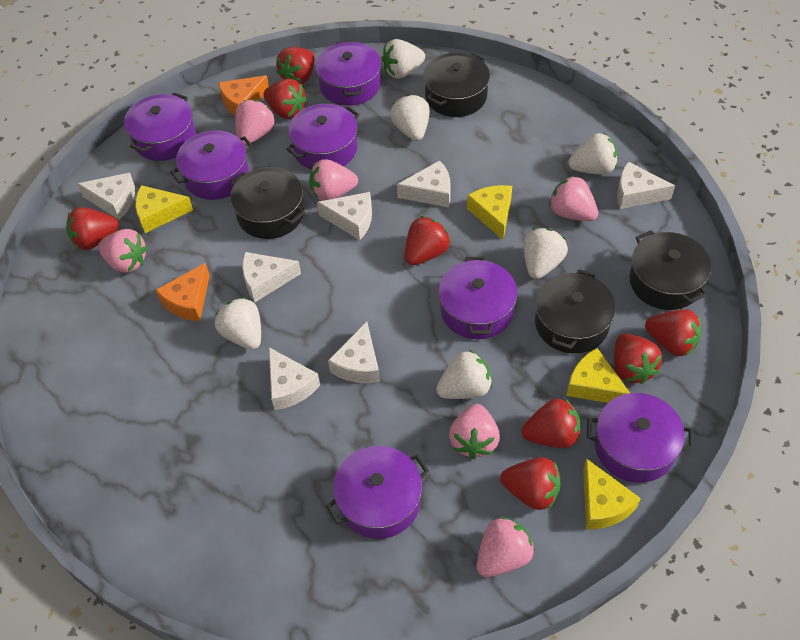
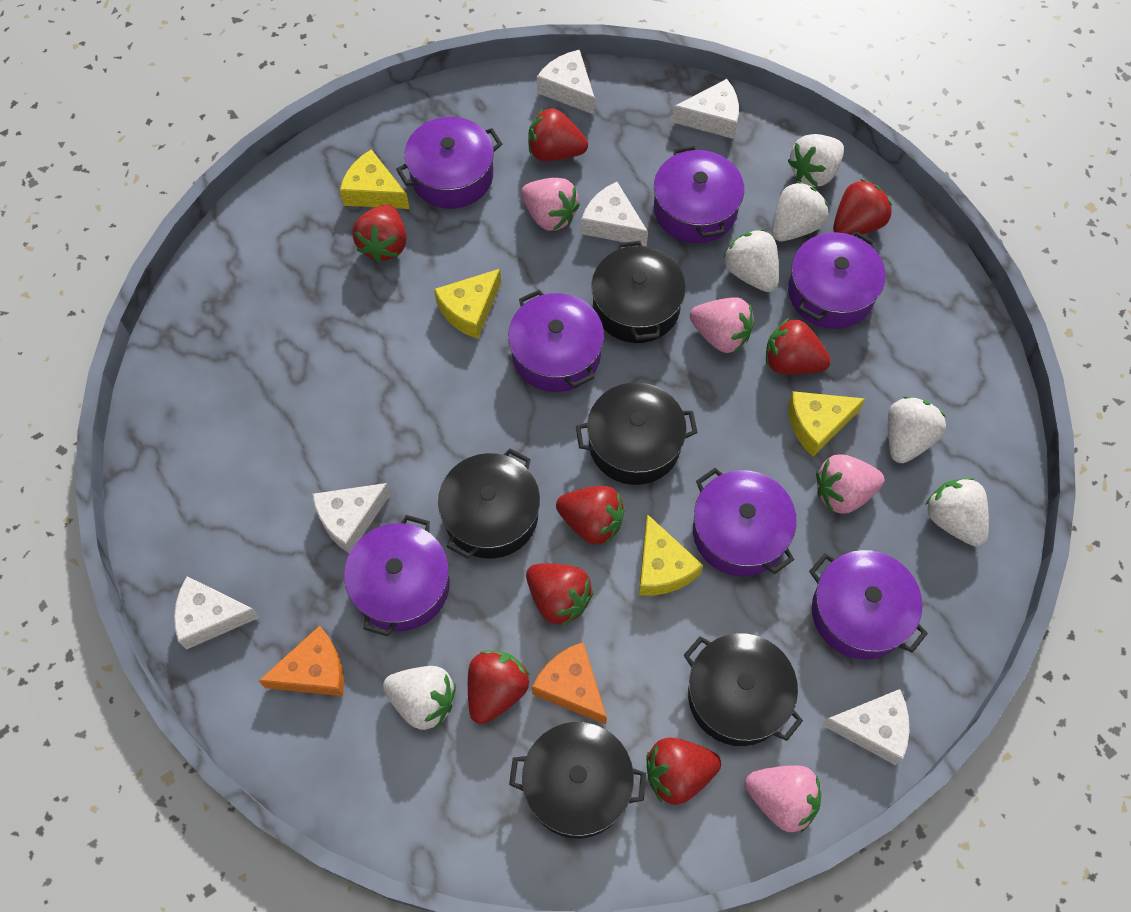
black pot: [230,167,305,239] [423,52,490,117] [535,269,616,354] [629,230,711,310] = 4 -> [438,448,540,559] [509,722,646,838] [576,382,698,485] [591,241,686,343] [684,633,803,746] = 5
pink strawberry: [98,229,148,273] [235,100,275,145] [309,159,358,201] [449,404,500,459] [476,516,535,577] [549,175,598,221] = 6 -> [521,178,580,231] [690,297,754,353] [745,765,821,832] [816,455,884,514] = 4
white cheese: [77,173,135,220] [242,252,301,302] [269,347,320,410] [317,192,372,240] [328,321,380,383] [397,160,451,207] [617,162,675,209] = 7 -> [174,576,260,650] [312,483,391,554] [537,50,595,115] [581,182,648,247] [672,79,739,139] [822,689,909,765] = 6

